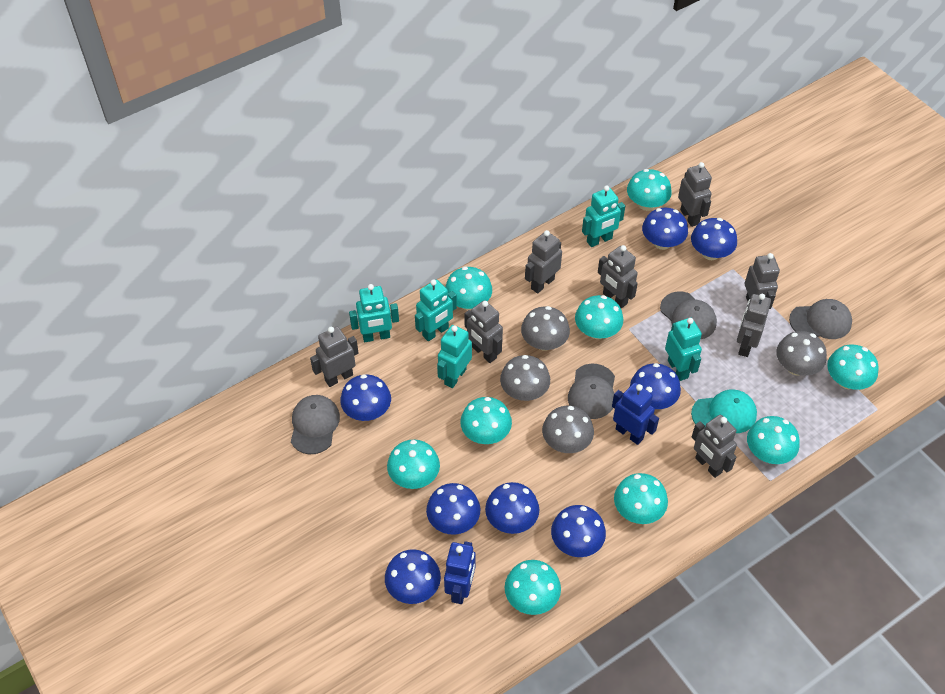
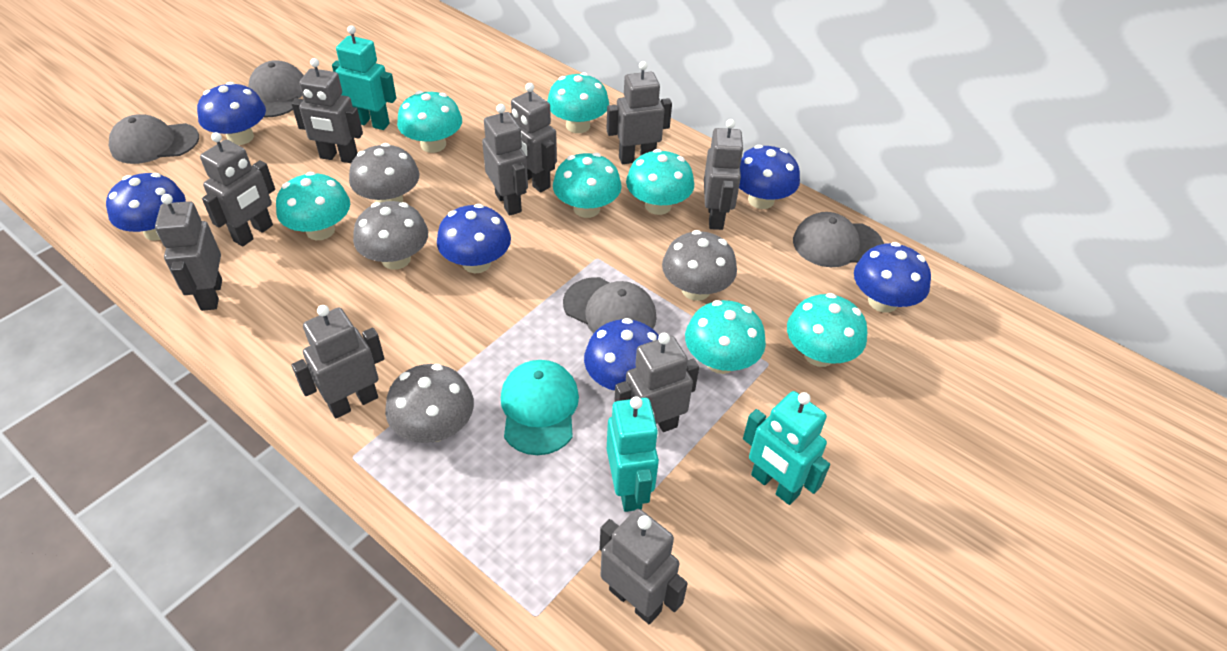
blue mushroom: [340,374,391,421] [385,549,441,604] [426,483,480,535] [485,482,539,534] [551,505,606,557] [630,363,681,409] [642,207,688,250] [691,218,737,260] = 8 -> [106,173,186,241] [197,82,266,145] [437,204,511,273] [584,318,659,391] [739,145,800,209] [854,242,931,313] = 6
blue robot: [444,541,476,604] [612,383,659,445] = 2 -> none = 0
grey robot: [310,326,358,387] [465,300,503,363] [525,230,562,294] [598,245,638,308] [678,162,712,227] [692,415,737,478] [737,294,771,357] [745,253,780,309] = 8 -> [155,194,222,311] [200,132,275,247] [291,58,363,163] [291,305,385,418] [482,104,528,216] [510,83,557,192] [600,509,688,625] [606,61,672,164] [614,333,699,432] [704,119,744,230] = 10
turquoise mushroom: [387,440,440,489] [445,267,492,310] [460,397,512,444] [505,560,561,615] [575,295,623,339] [614,473,668,524] [627,169,672,211] [747,416,800,464] [827,345,879,390] = 9 -> [276,172,350,240] [397,91,462,153] [547,72,609,133] [553,153,622,218] [626,149,694,215] [685,300,766,374] [787,293,867,367] = 7
turquoise robot: [349,284,399,342] [415,279,457,341] [437,325,472,388] [582,186,625,247] [665,318,702,381] = 5 -> [332,25,396,130] [607,396,659,512] [743,391,830,505] = 3

